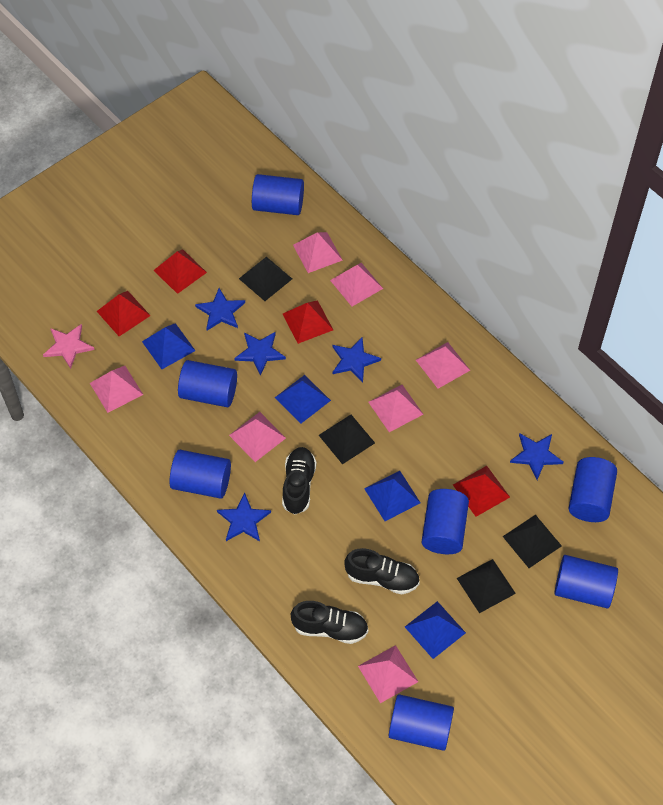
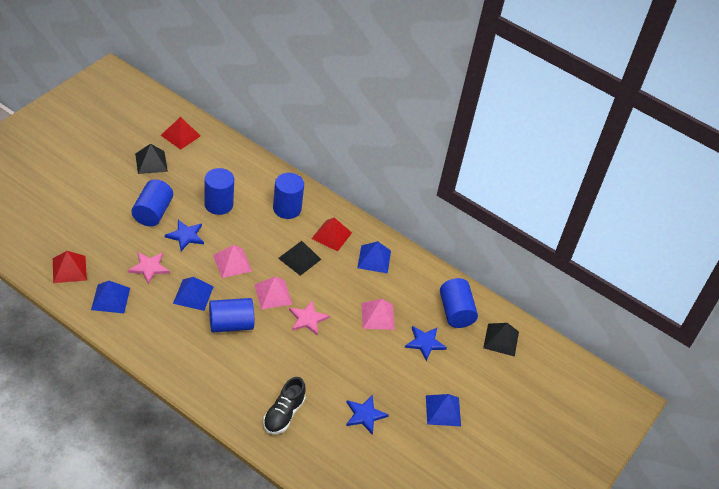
black pyramid: [239,257,292,301] [319,415,375,464] [457,559,516,613] [502,515,562,568] = 4 -> [135,144,168,174] [278,241,321,276] [483,323,519,357] = 3
black shoe: [282,447,317,515] [291,601,368,644] [345,548,420,594] = 3 -> [263,377,306,434] = 1
blue cylinder: [169,450,231,499] [178,360,237,407] [252,174,304,215] [389,694,454,751] [421,489,469,554] [554,555,618,608] [569,457,617,522] = 7 -> [132,179,173,227] [204,168,234,215] [209,298,254,332] [273,173,304,219] [440,278,478,328] = 5
blue star: [195,288,245,331] [217,493,271,541] [234,332,286,376] [333,337,381,382] [510,433,564,480] = 5 -> [165,220,204,251] [346,395,389,435] [405,326,447,361] = 3
pink pyramid: [90,366,143,413] [229,412,286,462] [293,232,343,273] [330,263,383,306] [358,645,418,703] [368,385,423,432] [416,342,470,389] = 7 -> [213,245,252,278] [254,277,292,309] [361,299,395,330] = 3
pink star: [43,324,94,369] = 1 -> [128,252,170,284] [289,301,330,336] = 2
red pyramid: [97,291,151,336] [153,249,207,294] [283,300,333,344] [453,466,510,517] = 4 -> [53,251,87,283] [161,117,201,150] [311,217,352,252] = 3

